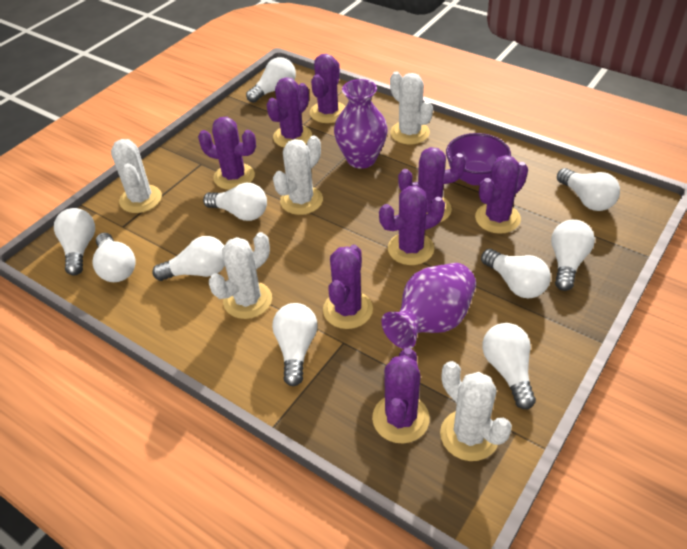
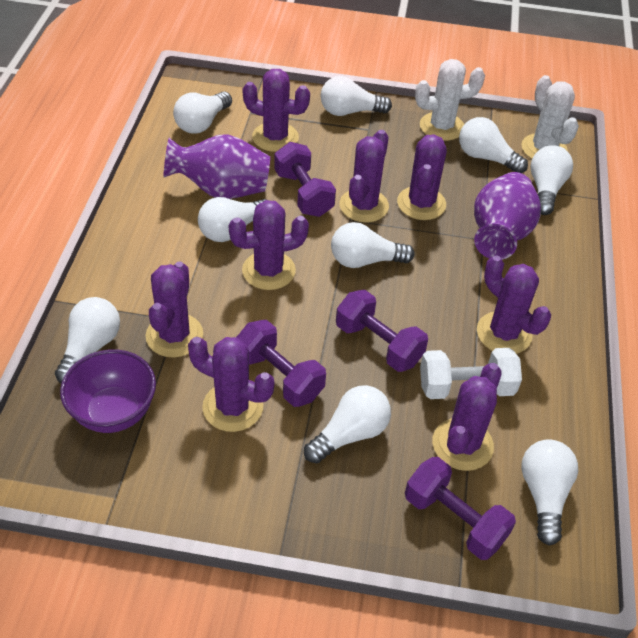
purple dumbbell: none = 0 -> [237,320,326,407] [274,142,336,217] [336,290,428,372] [405,457,516,560] = 4
white cactus: [111,139,162,213] [209,232,272,319] [273,135,323,215] [390,72,433,144] [440,361,512,461] = 5 -> [415,59,485,141] [521,75,579,159] = 2
white dumbbell: none = 0 -> [420,348,522,399] = 1
white light bulb: [54,208,95,276] [93,233,136,282] [152,236,225,281] [203,183,267,221] [246,57,296,103] [272,303,317,386] [481,249,551,298] [482,323,536,409] [551,219,595,291] [557,168,620,211] = 10 -> [55,297,120,383] [173,91,232,134] [198,197,267,242] [304,385,391,463] [321,76,392,116] [331,222,415,268] [459,117,528,173] [521,439,578,546] [530,145,573,215] = 9

